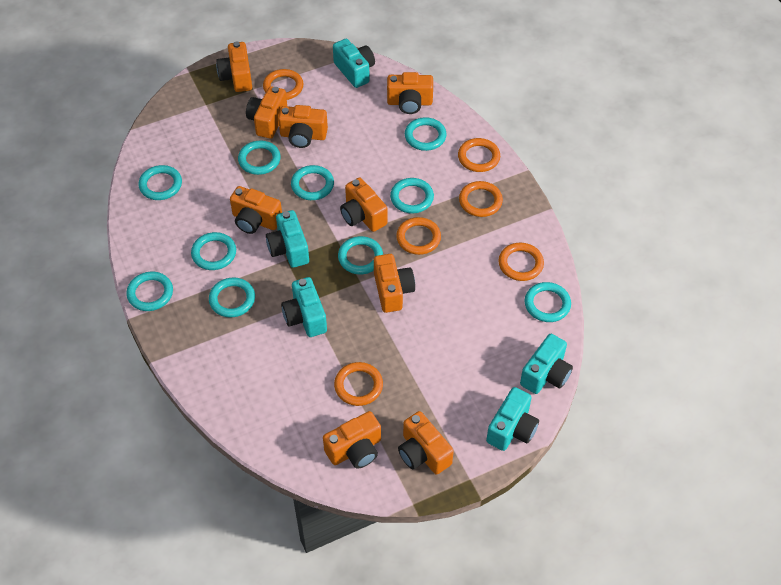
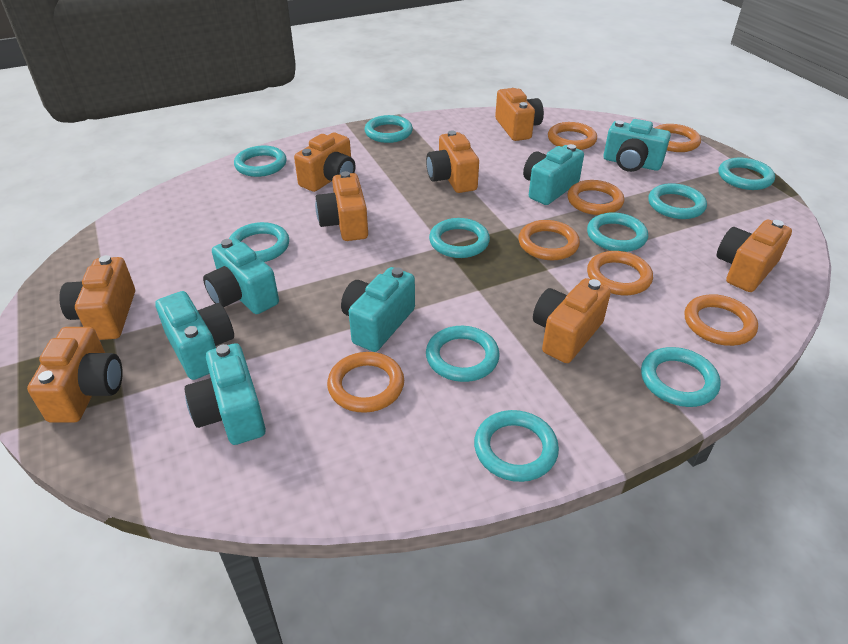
orange camera: [216,41,252,92] [230,186,282,234] [246,86,287,139] [278,105,328,148] [323,411,381,469] [340,178,388,232] [374,254,415,313] [387,72,433,114] [398,411,454,475] = 9 -> [27,327,123,423] [59,255,135,340] [294,133,355,192] [315,171,368,241] [426,131,479,193] [495,88,544,141] [533,278,611,363] [717,220,792,292] = 8
orange ring: [263,69,304,100] [334,362,383,406] [396,217,441,255] [458,138,500,172] [459,181,503,217] [498,243,544,281] = 6 -> [327,352,404,413] [518,220,580,260] [548,122,597,150] [567,180,624,215] [587,251,653,295] [655,124,701,152] [685,294,758,346] = 7
turquoise camera: [266,210,309,268] [281,277,327,337] [333,39,375,88] [486,387,539,451] [520,334,573,394] = 5 -> [155,291,234,380] [185,343,266,445] [203,238,279,314] [341,267,415,352] [523,144,584,205] [604,119,671,172] = 6

